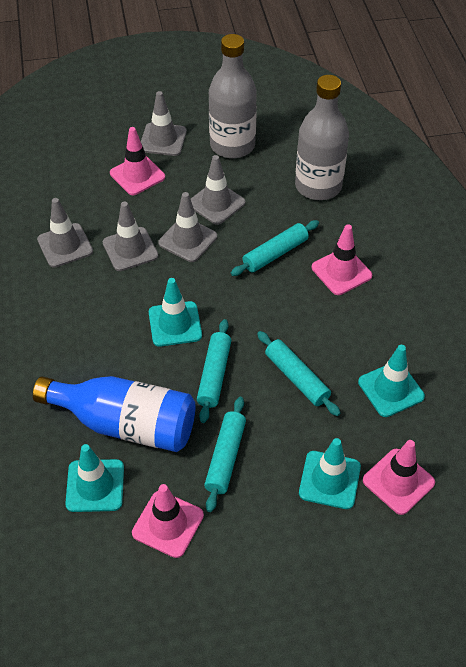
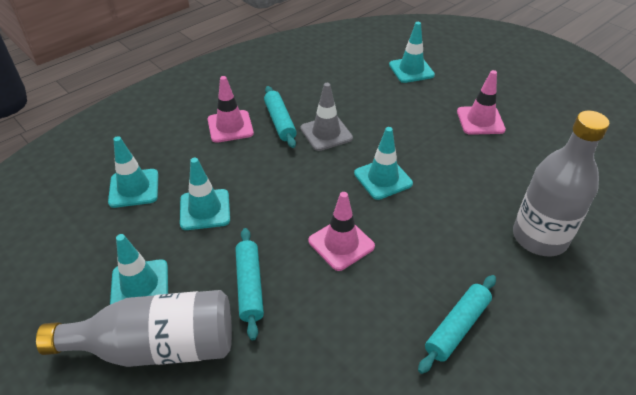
blue bottle: [33,376,195,452] = 1 -> none = 0
grey traffic cone: [37,198,93,268] [103,202,158,271] [141,91,187,156] [158,192,217,262] [191,155,245,225] = 5 -> [300,83,353,151] = 1
pink traffic cone: [110,127,165,195] [132,484,204,558] [312,224,372,295] [363,440,435,515] = 4 -> [208,76,254,143] [308,192,375,271] [457,70,506,135] = 3
turquoise rolling pin: [197,319,231,423] [204,397,246,512] [231,220,319,276] [257,331,341,416] = 4 -> [235,228,264,340] [264,86,297,148] [418,275,496,374] = 3
turquoise traffic cone: [65,444,124,512] [149,278,202,347] [299,438,361,509] [358,345,425,417] = 4 -> [108,136,158,208] [110,234,168,304] [180,158,230,230] [354,127,413,200] [389,22,435,83] = 5

